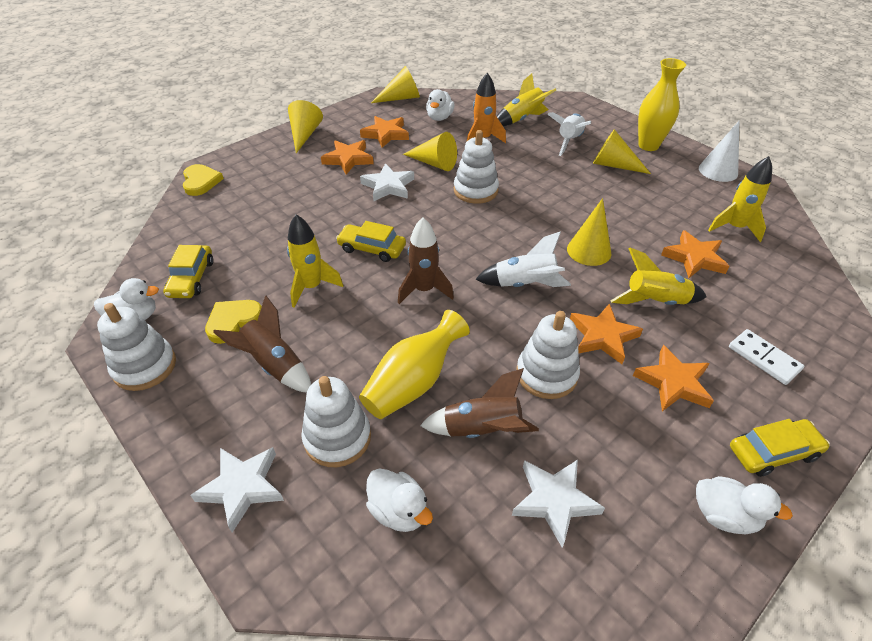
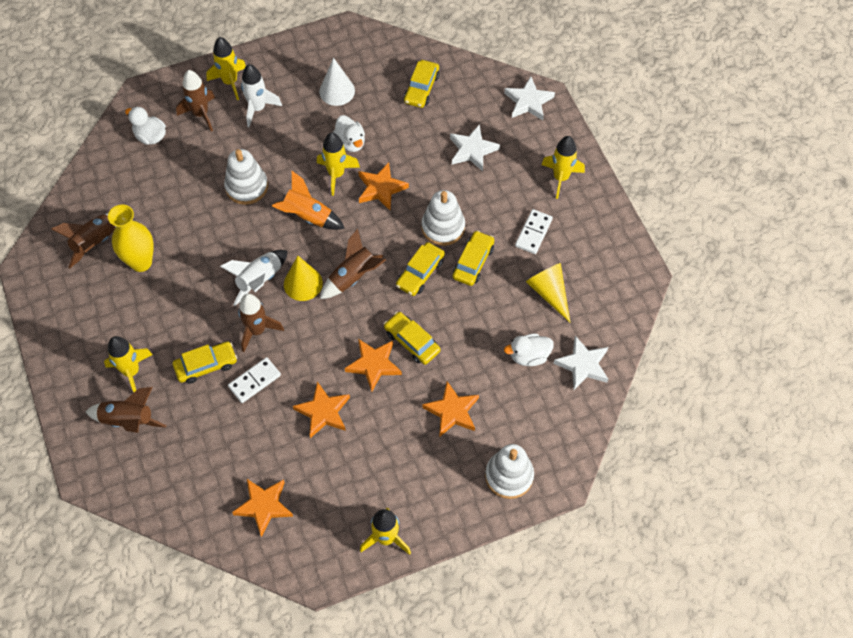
brown rocket: [213,295,311,393] [398,217,454,304] [420,368,539,438] = 3 -> [51,213,116,268] [86,387,167,433] [176,70,215,132] [238,294,284,352] [320,228,386,299] = 5
white domino: [729,329,804,385] = 1 -> [228,357,281,403] [515,209,553,254] = 2
white duck: [94,278,159,320] [366,468,433,532] [426,89,454,121] [696,476,793,534] = 4 -> [125,106,166,145] [333,115,365,152] [504,334,554,366] = 3
white stacking toy: [97,303,176,391] [301,376,371,467] [454,130,499,204] [517,311,580,399] = 4 -> [224,149,268,205] [421,190,465,246] [485,444,534,499] = 3
yellow car: [163,245,213,298] [336,221,406,262] [730,419,830,477] = 3 -> [173,341,237,384] [384,312,441,365] [396,242,445,296] [404,60,440,108] [452,230,494,286] = 5
yellow cone: [288,100,323,153] [371,66,420,103] [403,132,457,171] [567,198,611,266] [593,129,651,174] = 5 -> [284,256,323,301] [526,263,570,322] = 2
yellow heart: [183,164,224,196] [205,300,262,344] = 2 -> none = 0
yellow rocket: [287,214,343,308] [497,73,556,126] [610,247,707,305] [708,156,772,242] = 4 -> [104,336,153,392] [206,37,246,100] [317,132,360,196] [360,508,411,555] [541,136,585,199] = 5
yellow vase: [359,310,470,419] [638,58,686,151] = 2 -> [108,205,154,272] = 1

